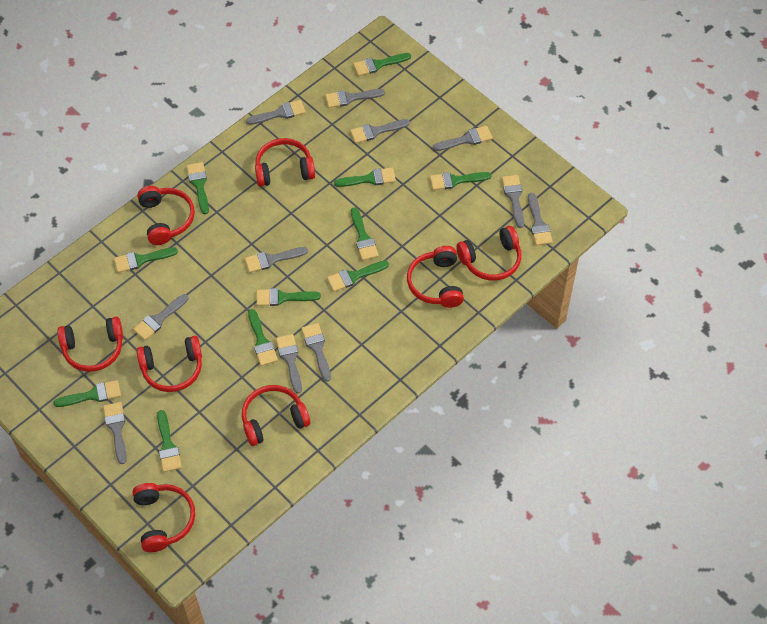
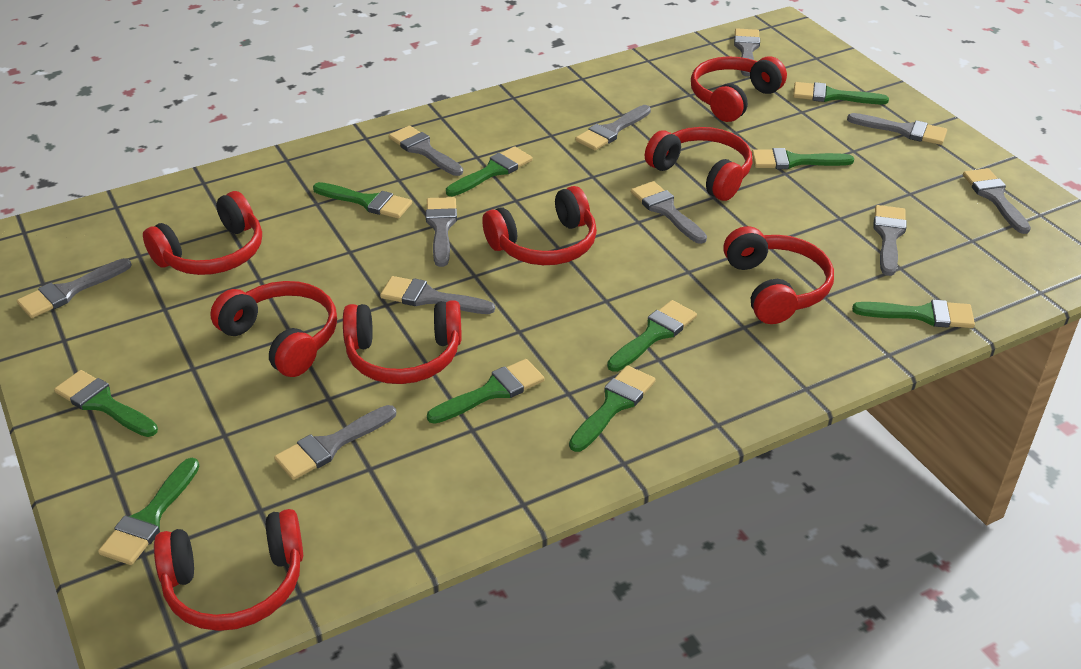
green brush: [54,380,121,407] [114,247,178,273] [157,410,182,472] [187,162,209,214] [248,309,278,366] [257,288,321,306] [327,260,389,292] [334,167,396,187] [351,207,379,260] [353,53,411,76] [430,172,491,190] = 11 -> [54,370,158,437] [98,458,200,565] [313,182,412,219] [427,359,545,424] [446,146,533,196] [569,365,656,452] [607,300,697,372] [752,148,854,169] [793,82,889,104] [852,300,975,328] = 10

